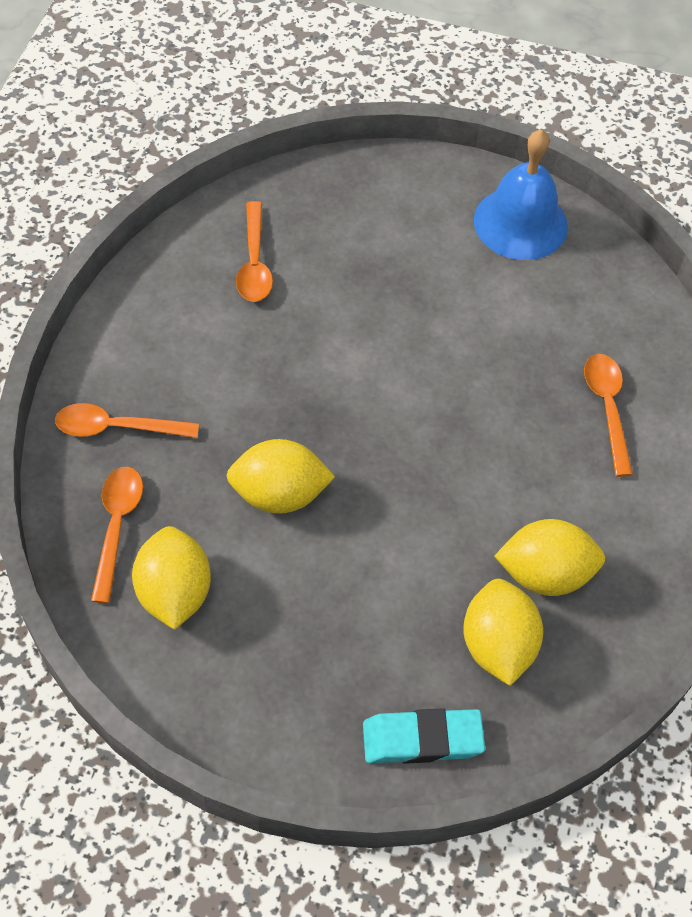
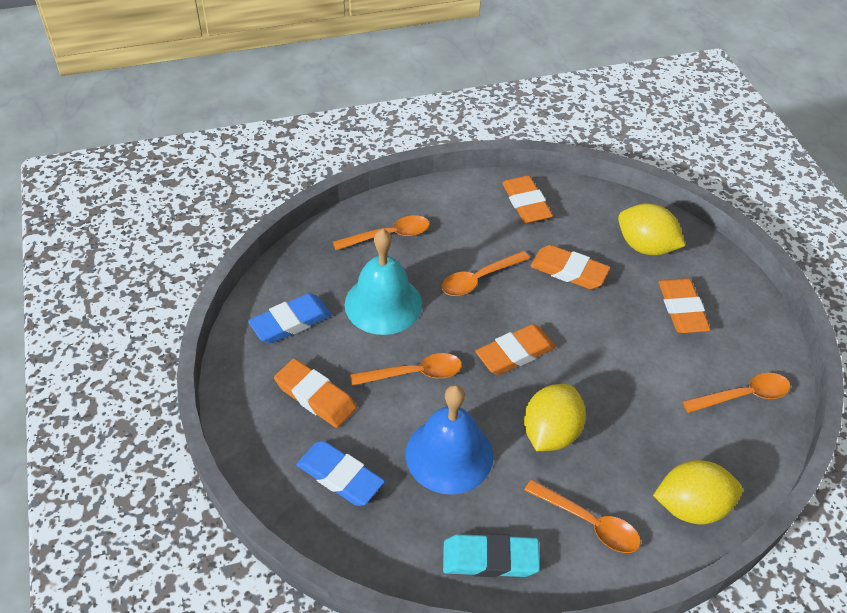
blue eraser: none = 0 -> [248,293,331,343] [296,441,385,506] = 2
orange eraser: none = 0 -> [274,358,357,428] [475,324,556,375] [502,176,553,223] [530,245,610,289] [659,278,711,333] = 5
orange spoon: [55,403,199,438] [91,467,143,603] [236,201,273,302] [584,354,633,477] = 4 -> [333,215,430,250] [350,353,462,386] [442,251,530,296] [525,479,641,553] [682,373,790,413] = 5
turquoise bell: none = 0 -> [345,229,422,335] = 1
yellow lemon: [132,526,211,630] [226,439,335,514] [463,579,543,686] [494,519,605,596] = 4 -> [524,384,586,451] [618,203,685,255] [653,460,743,524] = 3

